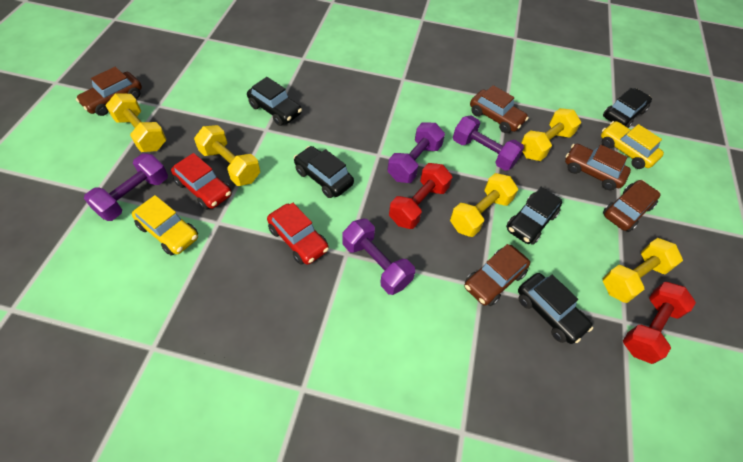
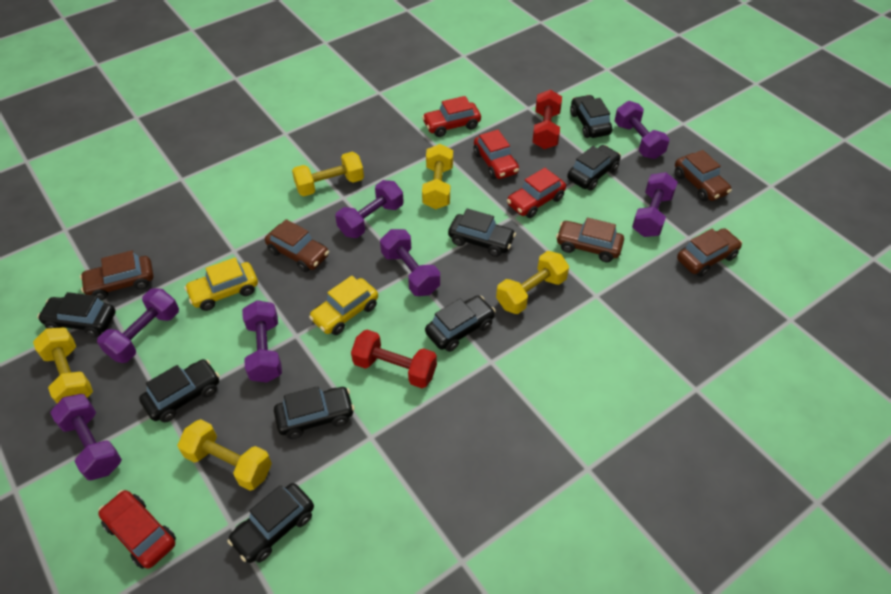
black car: [247,77,302,126] [294,146,354,198] [506,187,562,245] [518,273,593,344] [603,88,652,128] = 5 -> [37,292,116,337] [139,359,220,422] [227,483,314,563] [274,386,355,439] [425,296,496,352] [448,209,516,257] [567,145,621,191] [570,95,612,138] = 8
purple dumbbell: [84,153,168,221] [342,219,415,295] [387,123,445,183] [453,115,524,171] = 4 -> [50,394,122,481] [97,288,179,363] [242,300,282,382] [335,180,404,238] [380,229,440,296] [615,101,670,159] [632,172,678,237] = 7
red car: [171,153,231,210] [267,203,329,265] = 2 -> [98,490,176,569] [422,96,481,137] [473,130,519,179] [507,168,566,218] = 4

